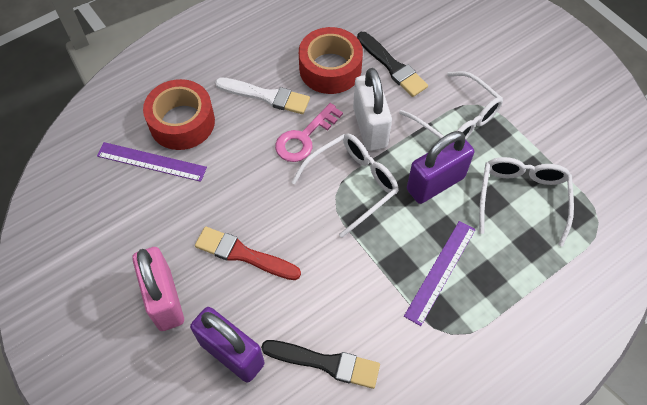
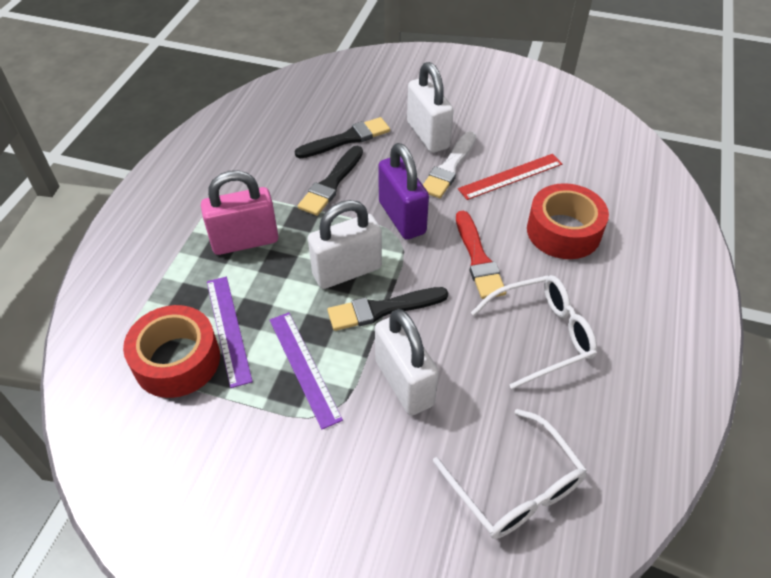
black brush: [261,340,380,389] [357,32,428,97] = 2 -> [295,117,390,158] [298,146,363,216] [327,287,448,331] = 3
pink key: [275,103,343,162] = 1 -> none = 0
purple padlock: [190,307,265,382] [407,131,474,204] = 2 -> [378,143,429,240] = 1
red ruler: none = 0 -> [458,154,562,200] = 1
white glasses: [291,133,399,238] [399,71,503,139] [479,157,574,247] = 3 -> [433,409,587,539] [471,275,597,389] = 2
white padlock: [353,68,392,151] = 1 -> [308,200,382,289] [375,309,439,416] [407,62,454,153] = 3

